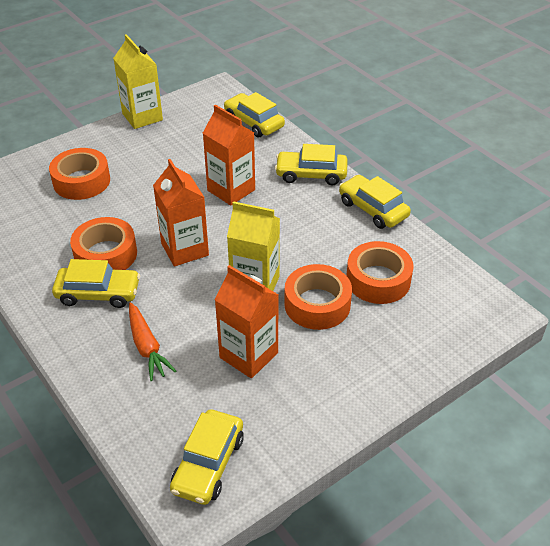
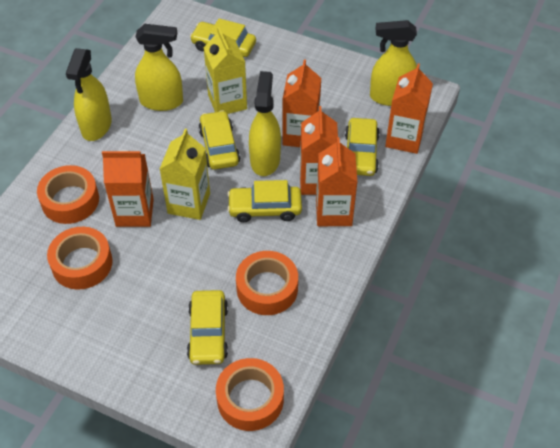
orange carrot: [129,302,177,381] = 1 -> none = 0
orange carton: [153,159,209,266] [203,105,255,206] [215,265,278,378] = 3 -> [102,150,154,227] [282,60,321,147] [300,106,338,195] [316,137,357,226] [385,63,433,154] = 5
yellow spray bottle: none = 0 -> [66,48,112,141] [135,24,183,111] [249,71,281,176] [370,20,417,106] = 4

